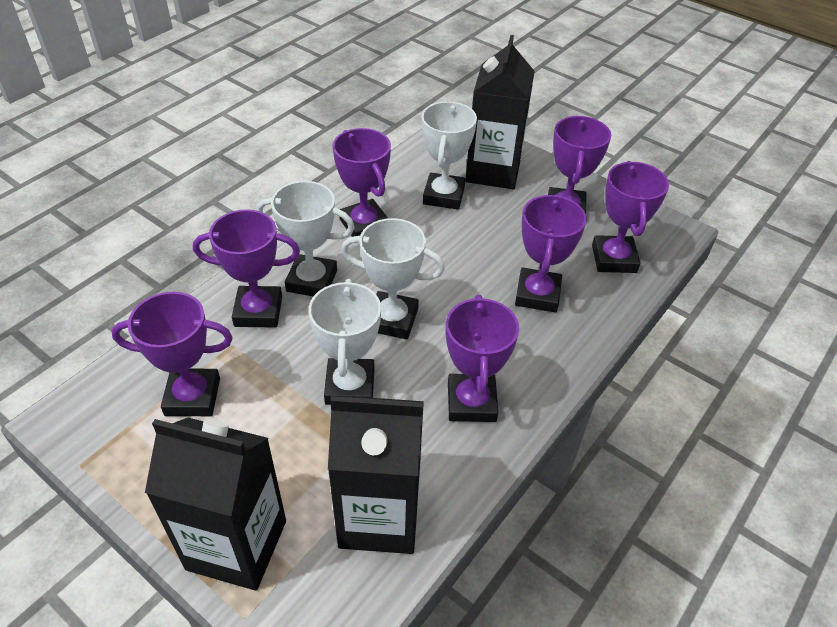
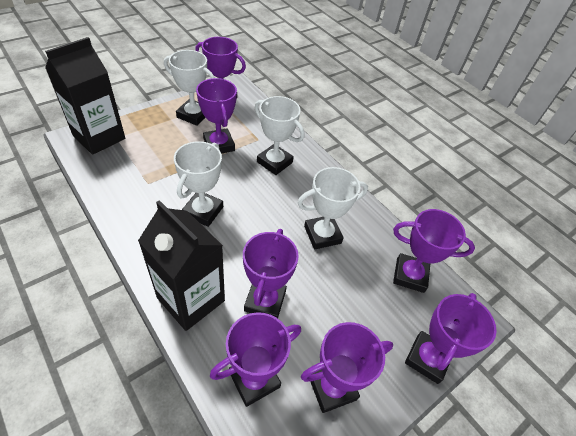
black carton: [145,418,286,591] [328,396,424,554] [465,35,535,189] = 3 -> [45,37,125,155] [138,200,225,331] = 2

